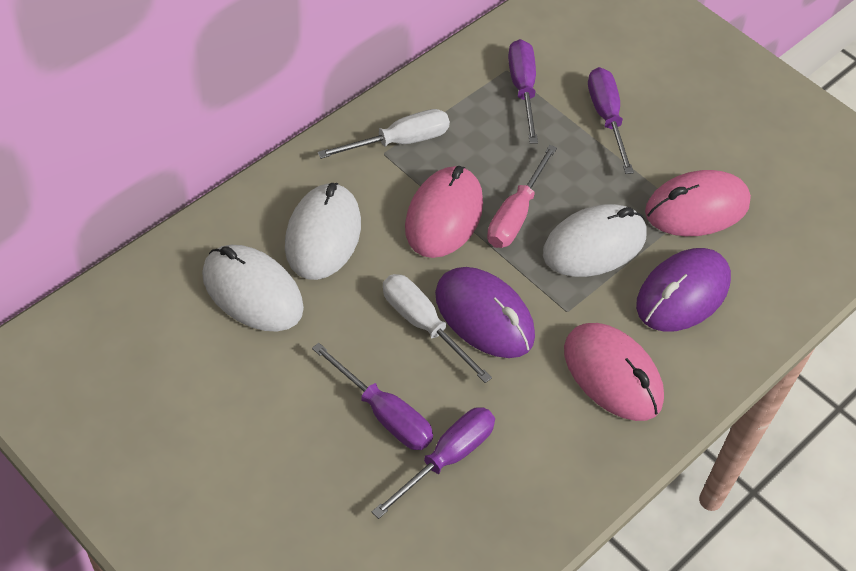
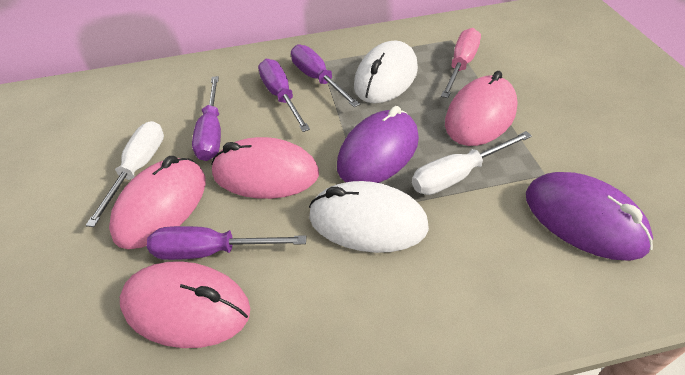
pink mouse: [405,166,483,258] [564,323,664,421] [645,170,751,236] = 3 -> [109,156,206,249] [120,261,250,348] [211,137,319,199] [445,71,518,146] = 4
white mouse: [202,245,304,332] [285,183,361,280] [543,204,646,277] = 3 -> [309,181,429,253] [354,40,418,103] = 2

